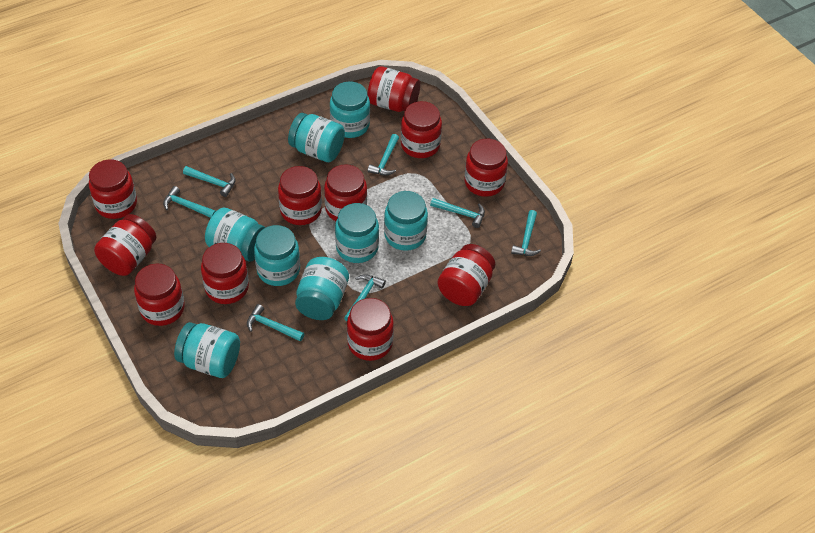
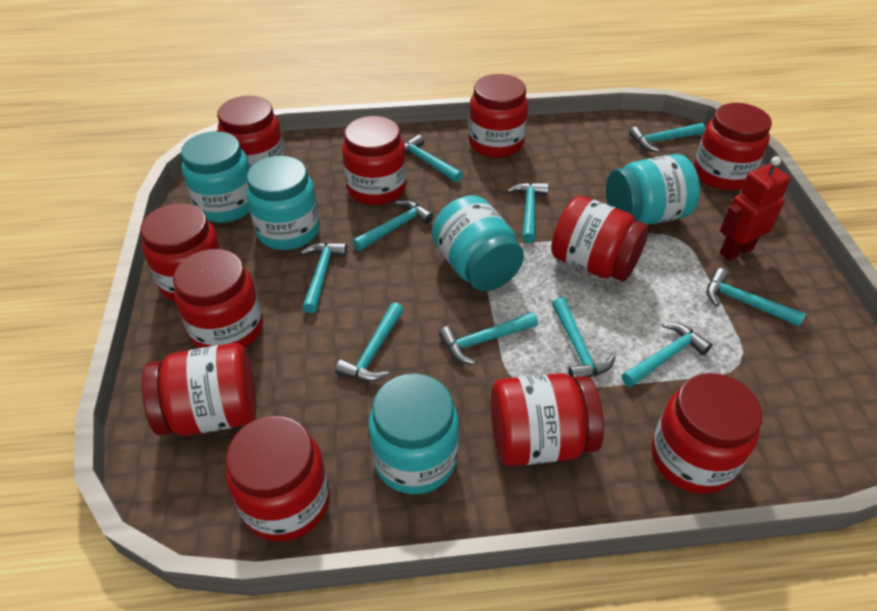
red robot: none = 0 -> [720,156,791,261] = 1
turquoise hammer: [163,186,216,218] [183,166,236,197] [247,304,304,342] [344,274,386,321] [368,134,399,176] [430,198,485,228] [511,210,541,256] = 7 -> [301,242,347,313] [335,302,404,382] [353,200,434,251] [404,135,463,182] [439,312,538,365] [507,182,549,243] [552,297,615,378] [622,322,712,387] [629,123,705,152] [707,268,806,327] = 10
turquoise jar: [174,322,240,378] [205,208,265,262] [254,225,300,286] [288,113,345,162] [295,257,349,320] [330,82,370,138] [335,203,379,263] [384,191,428,251] = 8 -> [181,131,250,223] [246,156,320,250] [369,373,459,494] [432,195,524,291] [606,154,700,225] = 5

